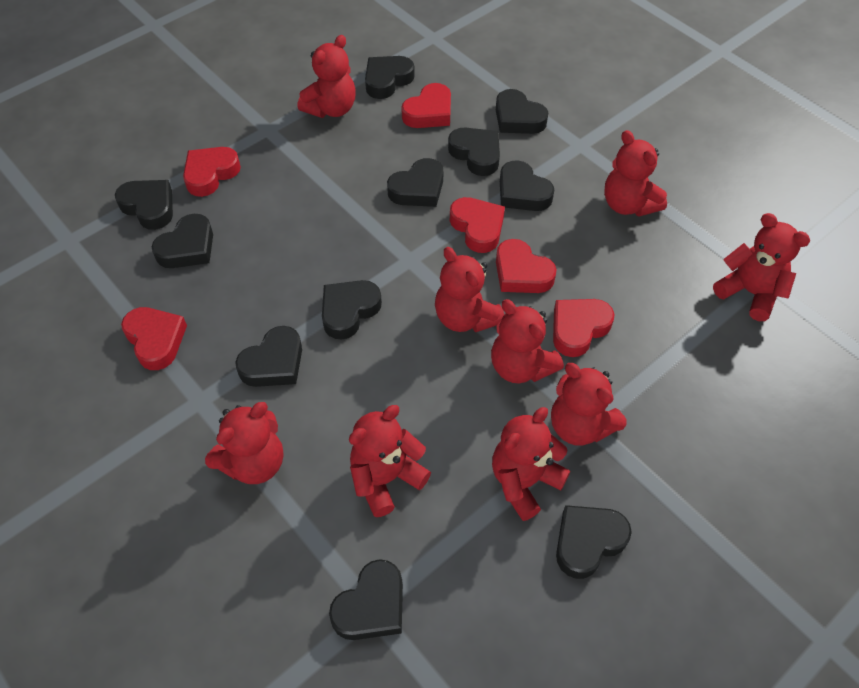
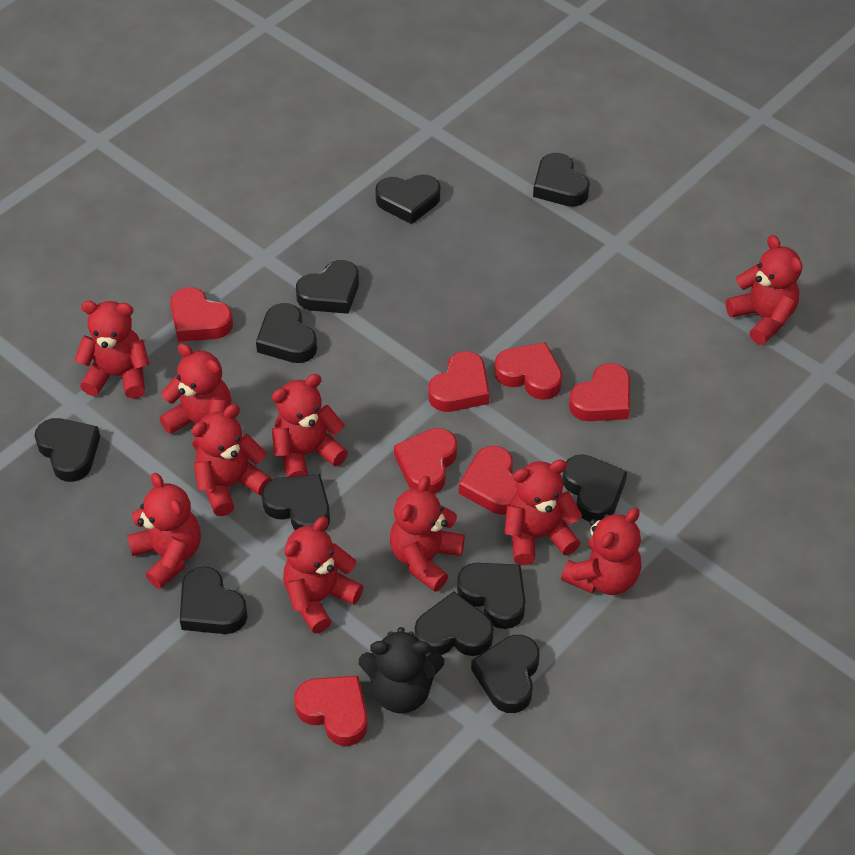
black teddy bear: none = 0 -> [359,627,444,714] = 1
red heart: [121,307,187,370] [183,147,241,197] [401,83,451,128] [450,197,505,253] [496,239,557,293] [553,299,614,357] = 6 -> [170,287,233,342] [294,676,368,746] [394,428,457,494] [429,351,490,412] [459,446,517,515] [494,342,562,400] [569,363,630,421] = 7
red teddy bear: [205,402,283,484] [297,35,356,118] [349,405,431,517] [435,247,504,332] [491,299,564,383] [492,407,570,521] [551,363,627,446] [604,130,667,217] [713,213,810,321] = 9 -> [74,301,150,399] [127,473,201,589] [160,343,231,450] [191,404,272,516] [272,374,348,477] [283,517,363,633] [390,476,465,592] [504,459,582,565] [561,508,641,595] [726,235,803,345] = 10

